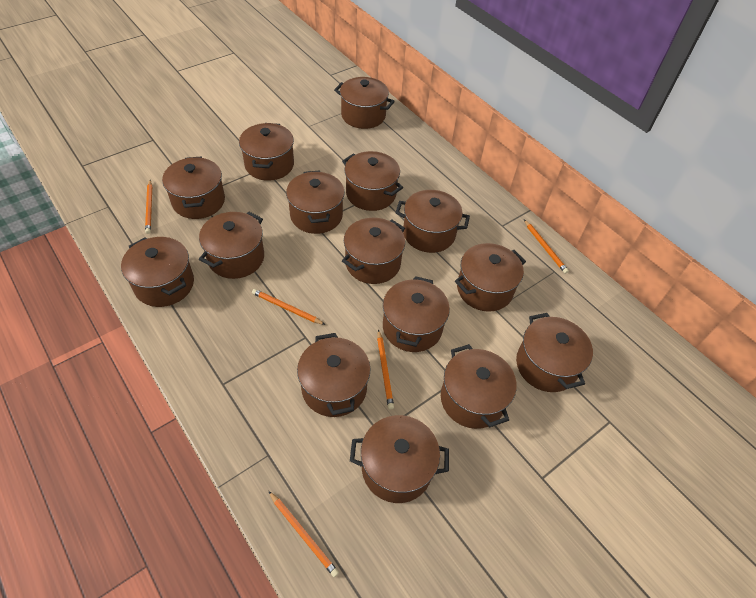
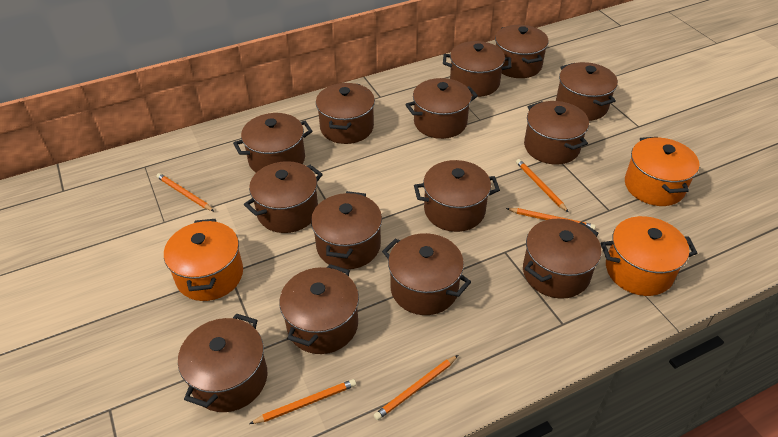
brown pot: [121,237,194,307] [162,156,225,219] [199,212,264,279] [239,123,294,181] [286,171,345,234] [297,333,371,417] [334,77,395,129] [342,151,403,211] [342,218,405,284] [350,415,449,503] [383,276,450,352] [395,190,470,253] [441,344,516,429] [455,243,526,312] [516,313,593,392] = 15 -> [178,313,267,412] [233,113,313,173] [244,161,323,233] [279,264,359,354] [311,191,382,269] [316,83,375,144] [382,233,471,315] [405,78,478,139] [414,160,500,232] [443,41,512,97] [495,25,549,78] [523,219,602,299] [524,101,589,164] [556,62,618,121] = 14
orange pot: none = 0 -> [164,219,243,301] [601,216,697,296] [625,137,700,206] = 3

